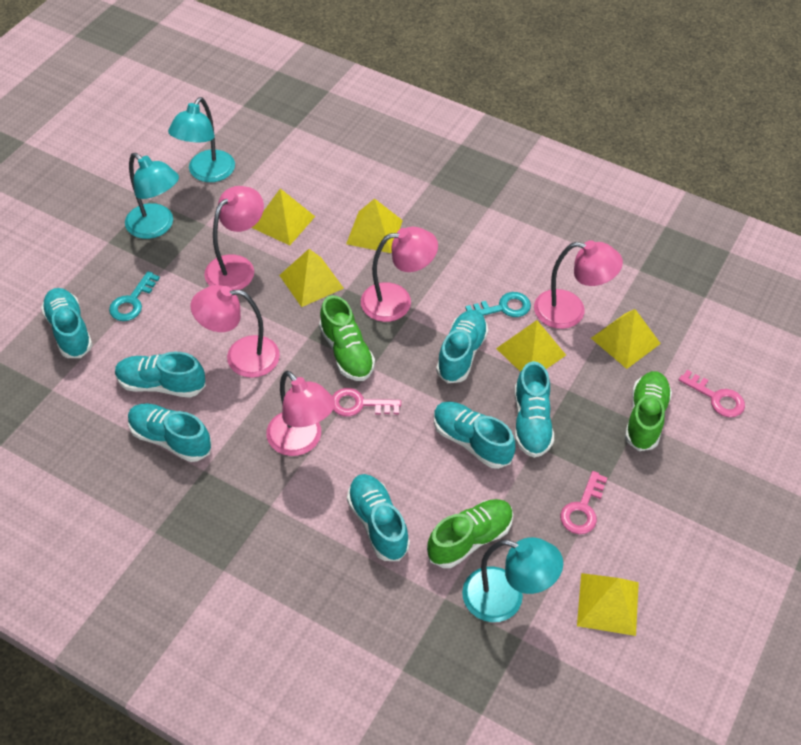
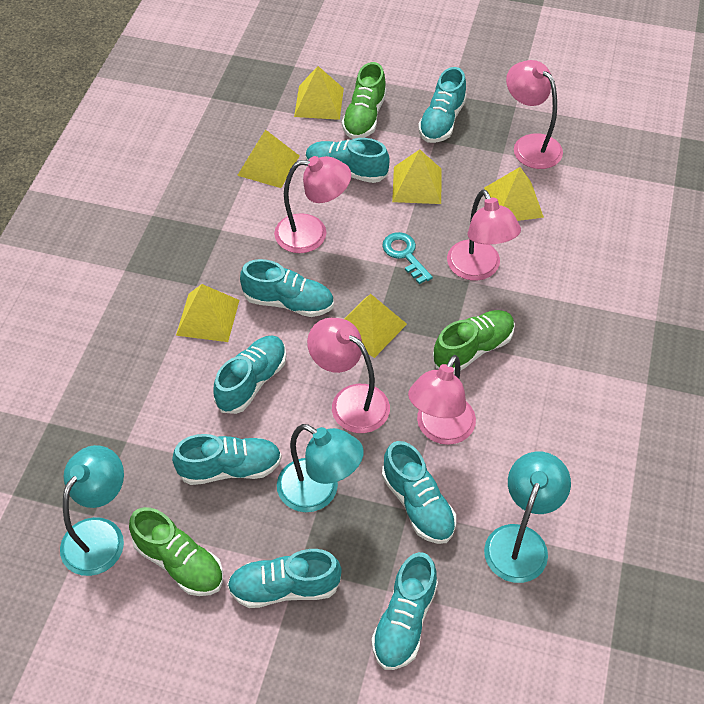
pink key: [333,388,401,417] [560,471,607,534] [678,370,745,417] = 3 -> none = 0
turquoise key: [109,271,160,321] [465,292,531,317] = 2 -> [382,232,433,284] = 1
turquoise shoe: [41,288,93,358] [115,352,206,398] [128,404,212,462] [347,474,410,561] [434,402,516,469] [436,310,488,383] [515,361,554,458] = 7 -> [172,434,282,485] [213,335,286,414] [227,549,342,608] [240,259,334,317] [306,138,389,183] [372,552,438,670] [382,441,456,544] [418,67,467,143] = 8

